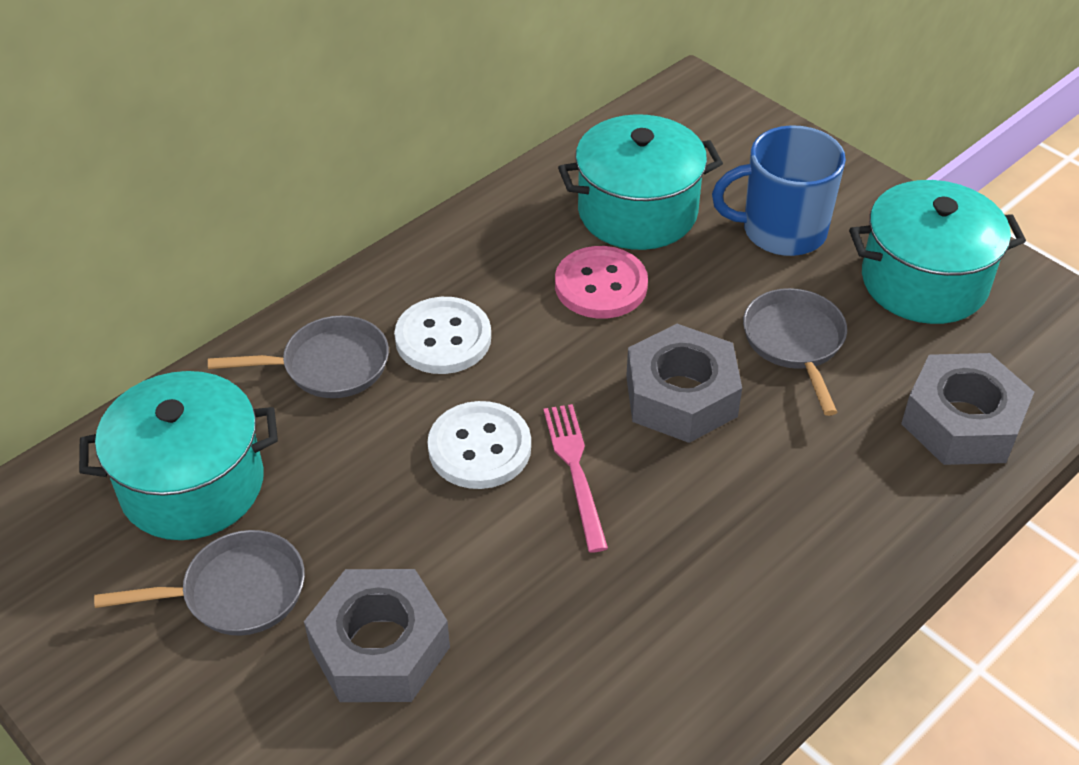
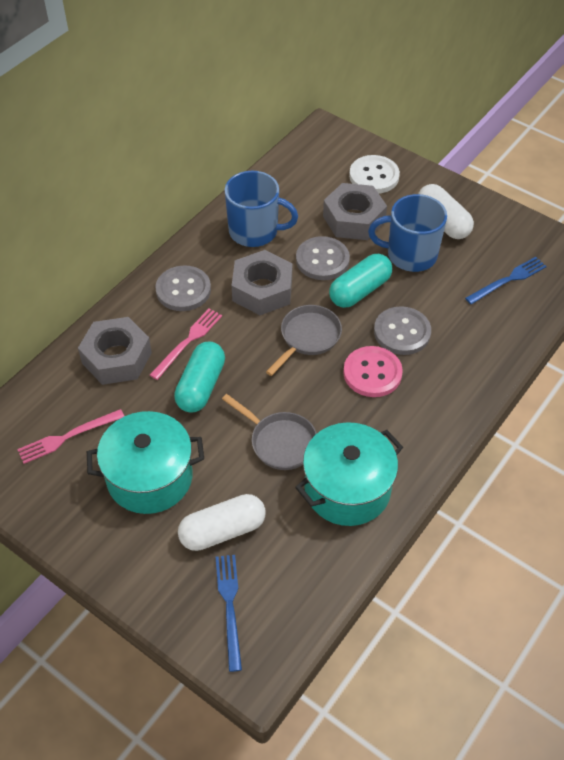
blue fork: none = 0 -> [216,555,242,672] [465,257,547,304] = 2
blue mug: [712,125,846,256] = 1 -> [224,171,298,247] [368,194,447,272] = 2
grey button: none = 0 -> [155,265,211,311] [296,236,350,280] [374,306,431,355] = 3
grey pan: [94,530,305,636] [208,315,389,398] [743,288,847,416] = 3 -> [222,394,317,470] [266,305,342,376] = 2
pink fork: [544,404,608,553] = 1 -> [17,409,124,464] [150,308,222,380] = 2
turquoise capsule: none = 0 -> [174,341,225,413] [329,254,392,308] = 2
turquoise pot: [79,371,278,540] [558,114,723,250] [849,180,1026,324] = 3 -> [87,411,204,514] [295,422,403,526] = 2
white button: [394,297,491,374] [427,401,531,489] = 2 -> [349,155,400,193] = 1
white capsule: none = 0 -> [178,494,266,551] [418,184,474,239] = 2

